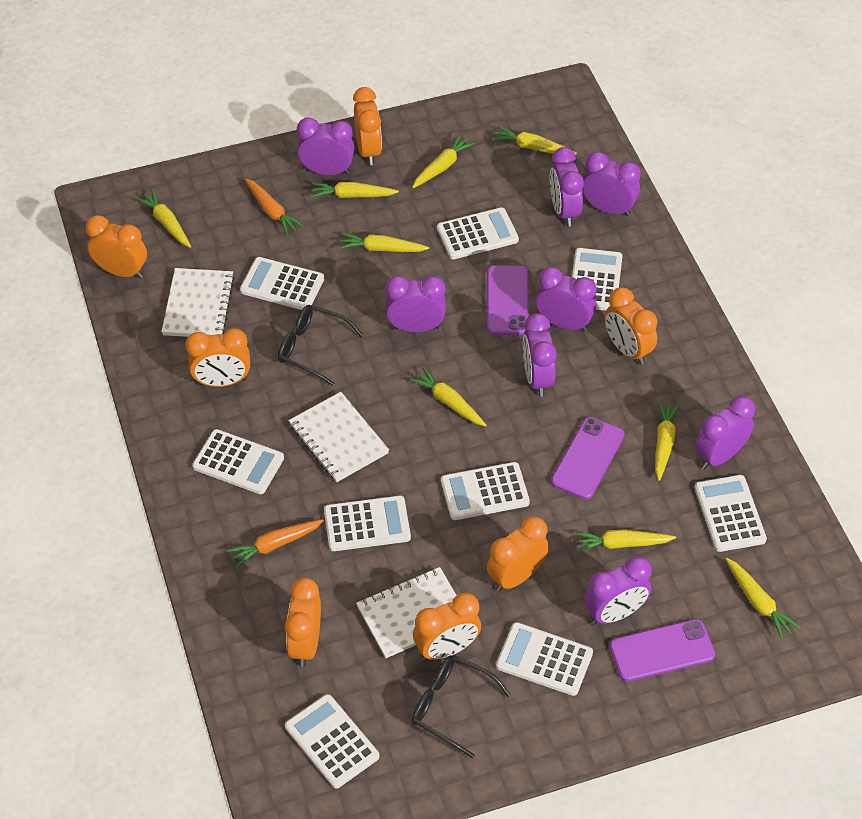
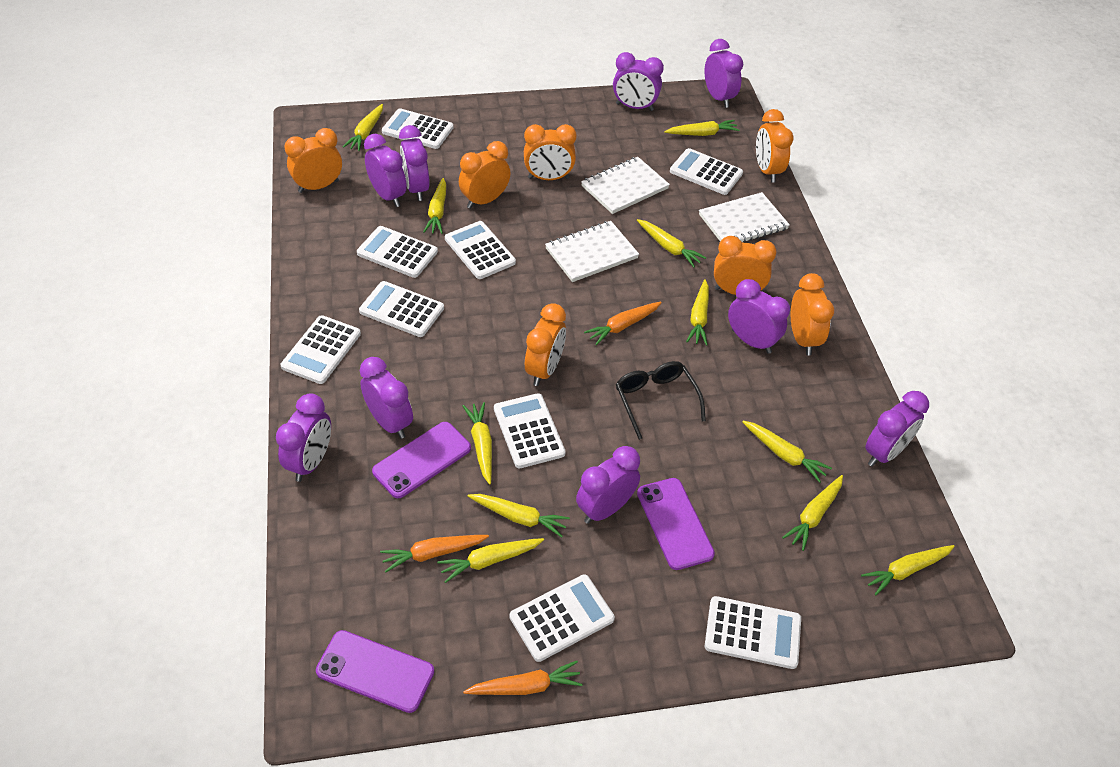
black glasses: [278,305,364,386] [412,655,511,758] = 2 -> [616,361,706,440] = 1
orange carrot: [227,519,324,568] [245,178,304,235] = 2 -> [380,535,489,573] [463,660,583,695] [584,302,662,346] = 3
purple clock: [297,117,355,175] [385,276,446,332] [523,313,557,397] [536,267,597,331] [550,147,584,227] [582,152,641,216] [584,556,652,625] [695,396,755,469] = 8 -> [276,393,331,482] [360,357,413,439] [364,134,407,207] [399,125,430,201] [576,446,640,524] [613,52,664,111] [705,39,743,108] [728,279,790,354] [865,391,929,467] = 9
yellow carrot: [135,189,191,248] [311,182,399,198] [339,233,429,252] [409,367,487,427] [412,134,475,188] [492,126,577,155] [574,529,676,552] [655,400,680,481] [725,558,800,639] = 9 -> [343,104,383,151] [423,178,446,234] [437,538,544,583] [463,402,492,485] [468,494,570,538] [637,219,706,267] [664,120,739,136] [686,279,709,346] [742,421,832,483] [782,475,843,551] [861,545,955,596] = 11

